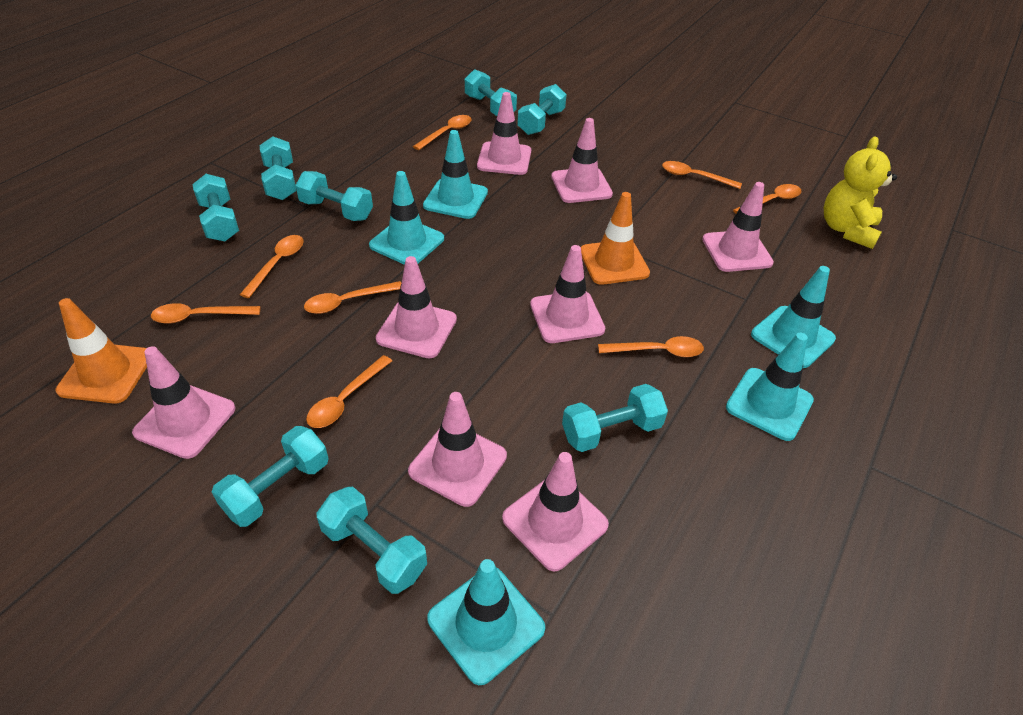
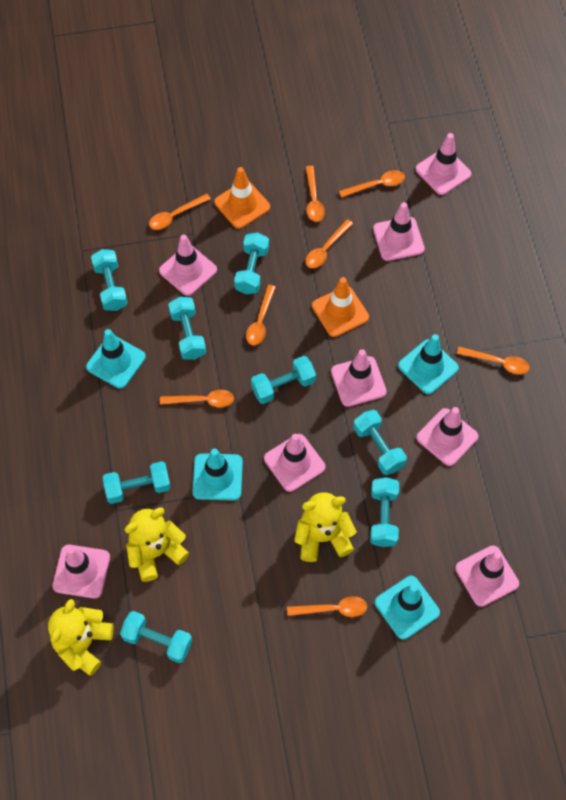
turquoise traffic cone: [369,171,444,265] [423,130,488,219] [427,559,545,685] [726,333,814,441] [751,266,836,368] = 5 -> [86,329,146,389] [192,448,243,501] [375,576,440,640] [398,334,459,394] = 4
yellow teddy bear: [824,136,897,249] = 1 -> [48,599,114,676] [124,507,189,582] [294,492,357,562] = 3

